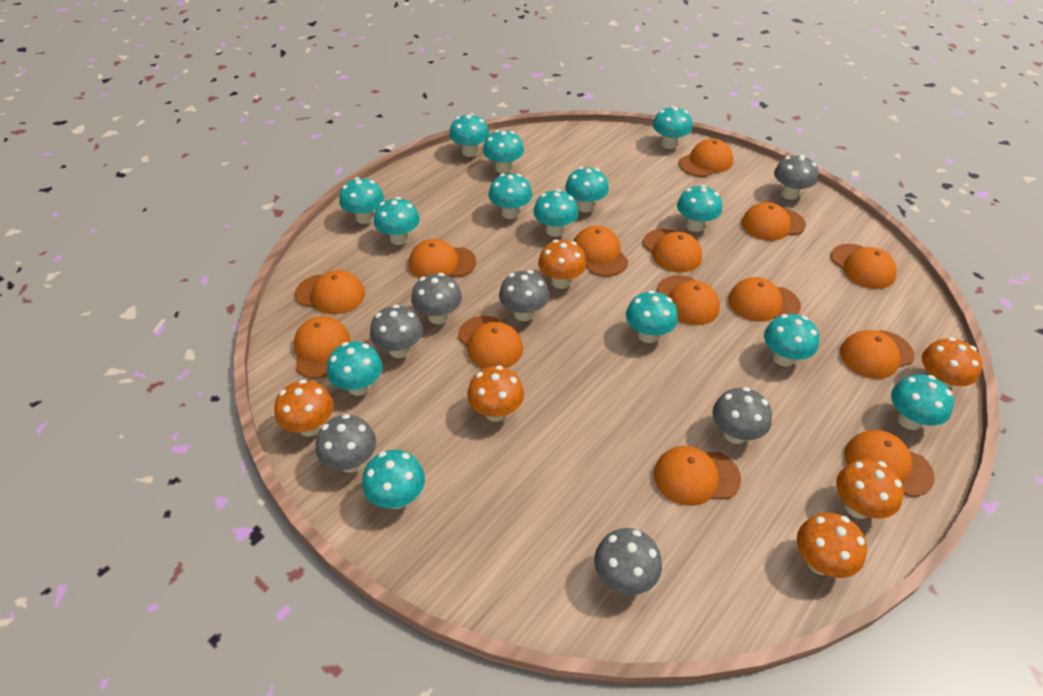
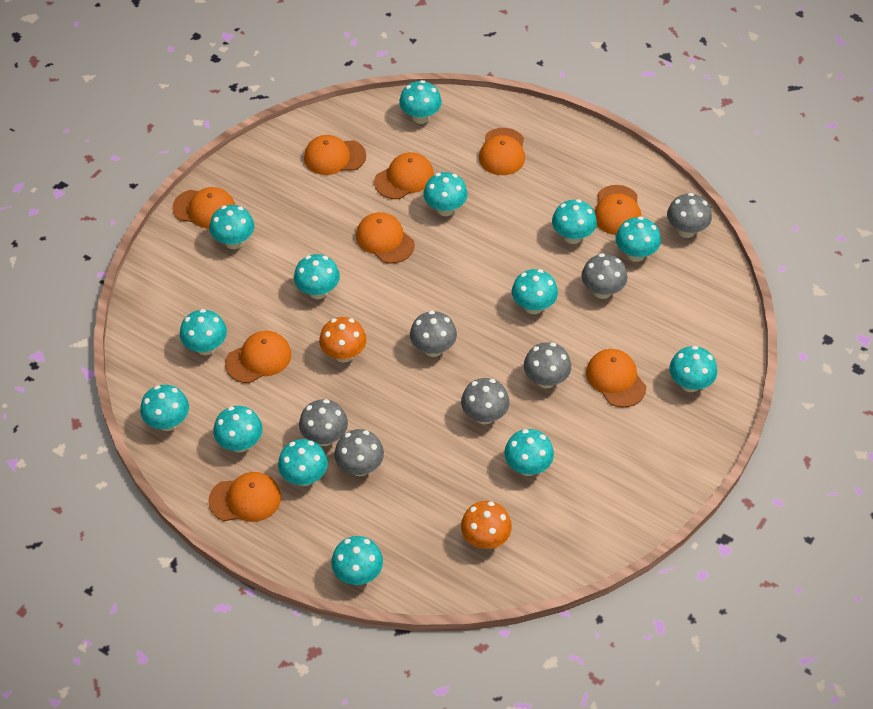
orange cap: [294,316,350,379] [295,270,365,314] [409,239,476,278] [458,316,523,368] [574,226,628,276] [643,229,702,272] [654,446,741,506] [657,275,720,325] [679,139,733,177] [728,277,801,322] [742,202,806,241] [831,244,897,289] [840,330,915,379] [844,430,935,497] = 14 -> [172,187,235,228] [208,472,281,522] [225,331,291,383] [304,135,366,175] [356,212,415,263] [374,152,434,199] [479,128,525,175] [586,349,646,408] [594,185,641,235] = 9
orange mushroom: [274,379,334,437] [467,365,524,422] [538,239,587,289] [797,513,867,578] [836,459,904,519] [922,337,982,389] = 6 -> [319,317,367,363] [461,501,512,549] = 2

